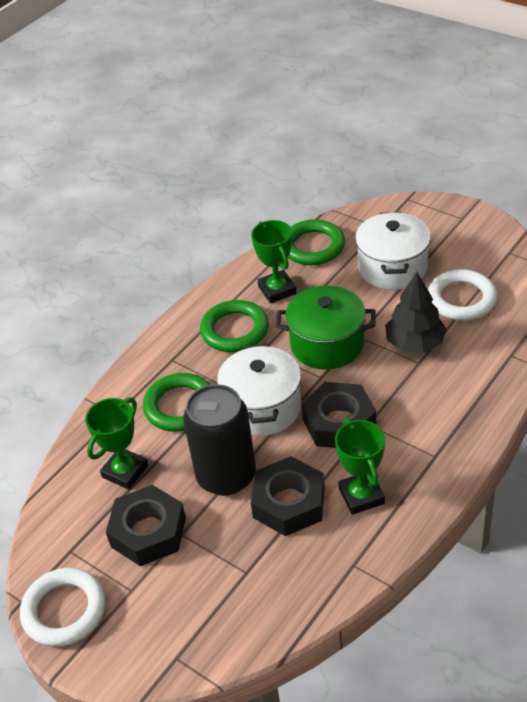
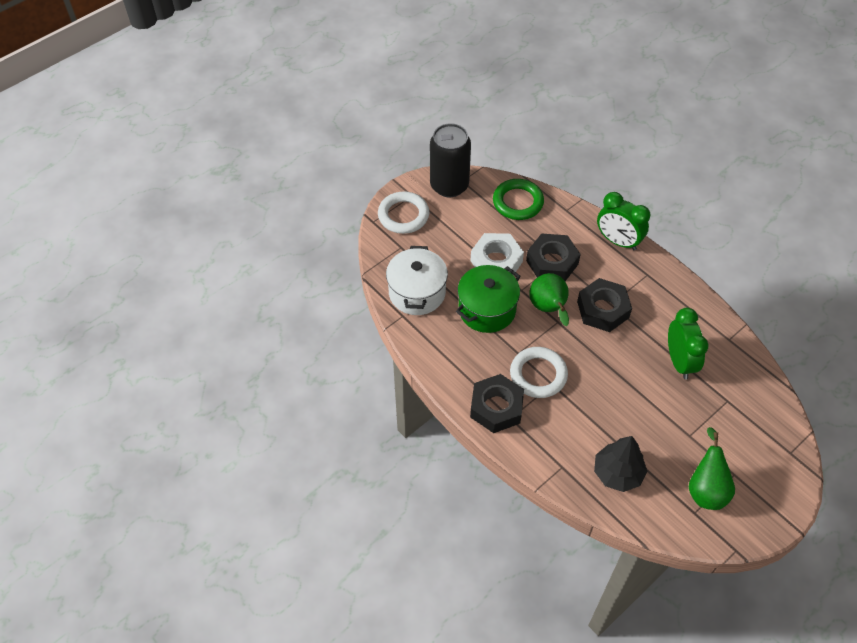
green clock: none = 0 -> [597,192,650,250] [668,308,708,379] = 2
green pear: none = 0 -> [529,273,569,326] [689,427,735,510] = 2
green ring: [143,373,211,432] [200,300,269,352] [288,219,345,265] = 3 -> [493,179,544,220] = 1
green trophy: [85,397,148,490] [251,220,297,304] [335,418,385,515] = 3 -> none = 0
white nut: none = 0 -> [471,233,524,275] = 1
white pot: [217,344,301,436] [355,212,431,290] = 2 -> [386,246,448,315] = 1

